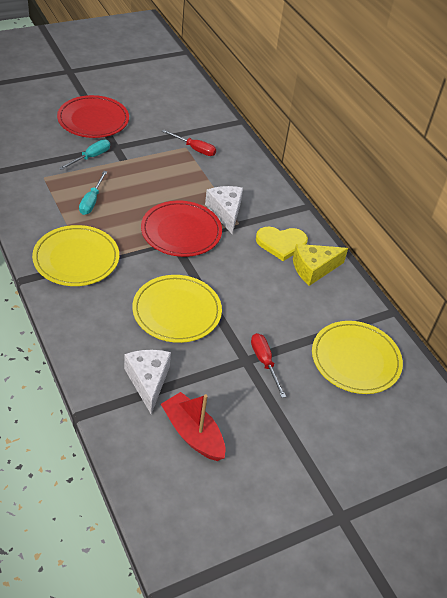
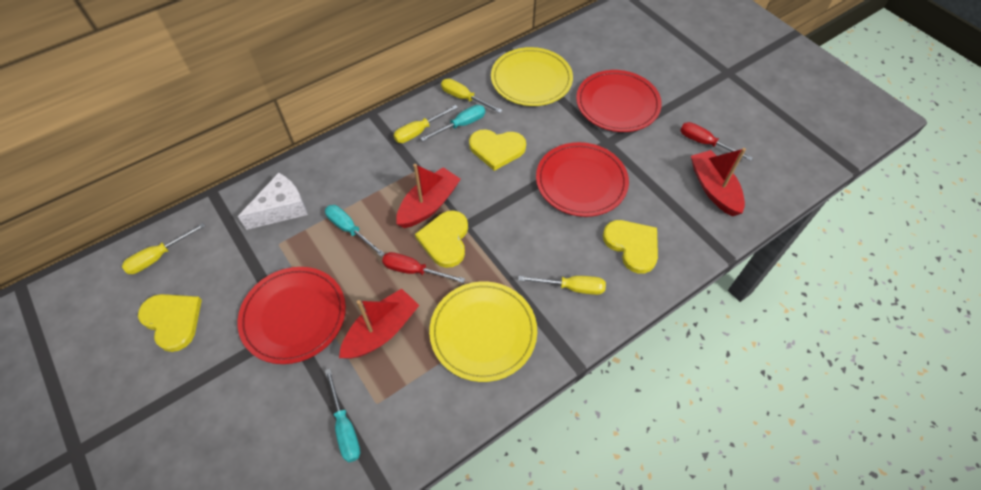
red boat: [161,392,225,461] = 1 -> [339,289,419,359] [396,164,461,228] [691,148,746,216] = 3
red plate: [57,95,129,138] [141,201,222,257] = 2 -> [237,267,346,364] [536,142,629,217] [576,70,662,132] = 3
turquoise screwdriver: [59,139,110,170] [79,171,107,215] = 2 -> [325,205,385,257] [325,369,361,462] [420,105,485,142] = 3
white cheese: [124,350,171,414] [205,186,243,234] = 2 -> [238,173,308,230] = 1
yellow cheese: [293,244,348,286] = 1 -> none = 0
yellow heart: [256,227,308,261] = 1 -> [138,294,202,352] [415,210,468,268] [469,129,526,171] [603,220,658,274] = 4
yellow plate: [32,225,119,286] [132,275,222,343] [312,321,403,394] = 3 -> [429,281,537,382] [491,47,573,106] = 2
yellow screwdriver: none = 0 -> [122,223,205,274] [394,105,458,143] [441,79,503,113] [518,276,606,295] = 4

